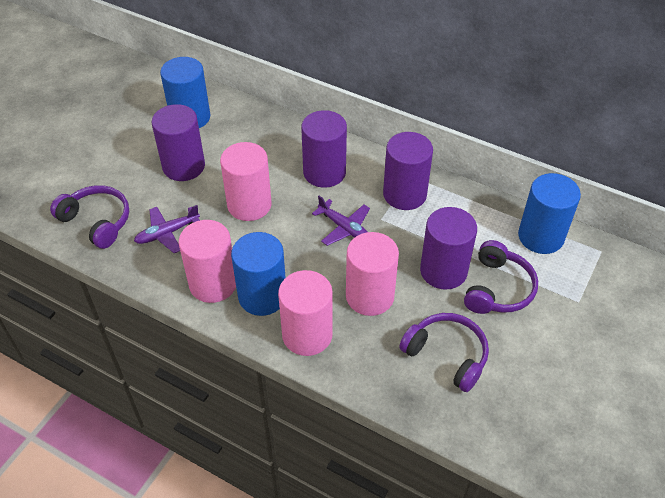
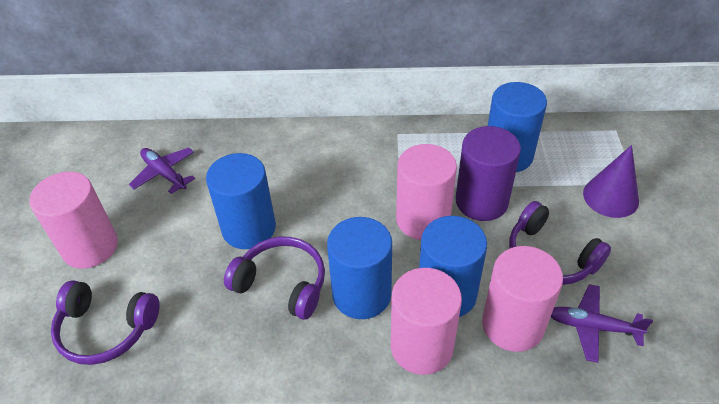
blue cylinder: [160,57,210,128] [231,232,286,316] [518,173,581,254] = 3 -> [206,153,276,249] [327,217,392,319] [419,216,487,317] [488,82,547,172] = 4
purple cone: none = 0 -> [583,145,639,218] = 1
purple cylinder: [152,104,205,181] [301,110,347,188] [383,132,433,210] [420,207,477,290] = 4 -> [456,126,521,221] = 1

